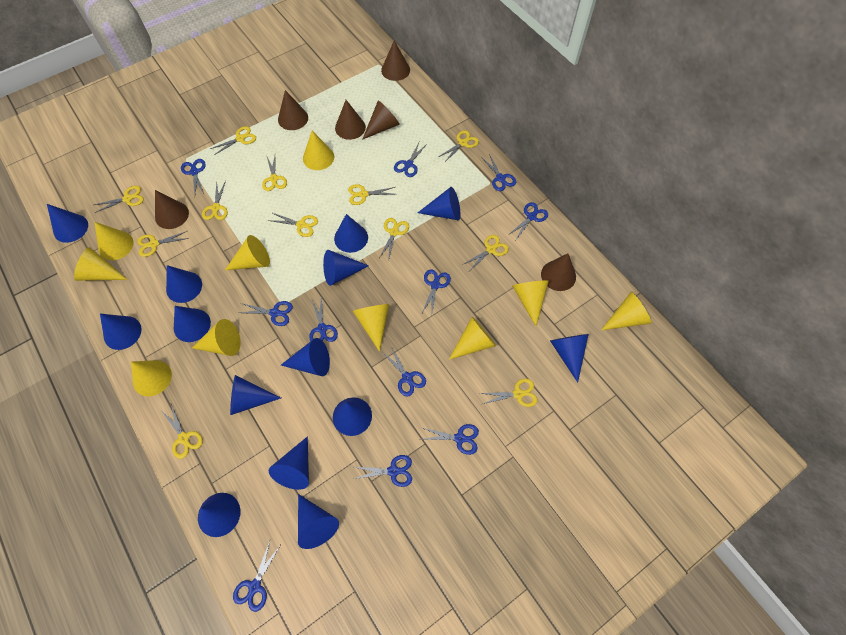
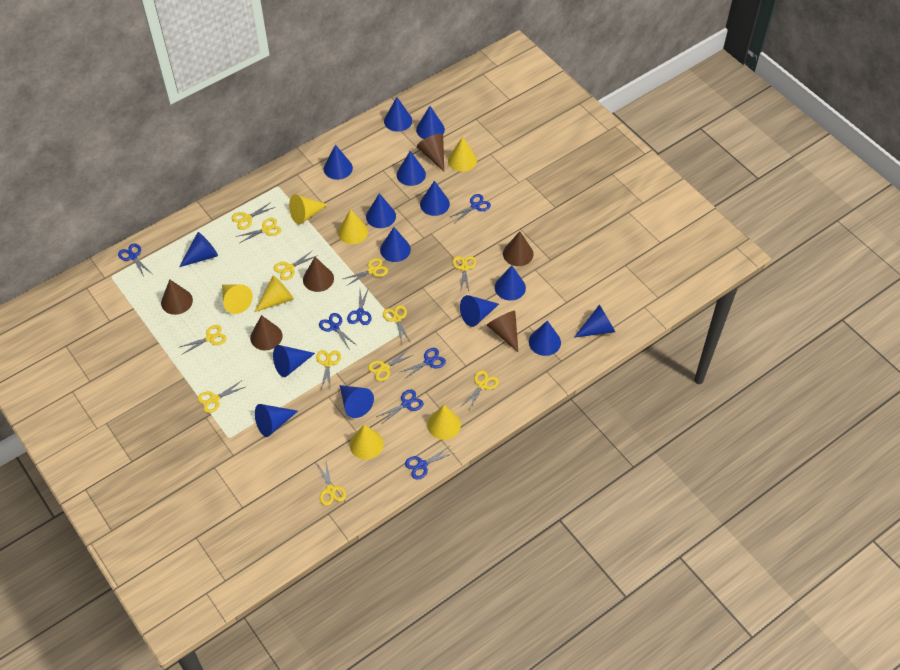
blue cone: [47,204,88,243] [100,314,141,350] [166,265,202,303] [174,306,211,342] [198,493,240,537] [230,375,281,415] [269,436,309,490] [281,338,330,376] [298,494,339,549] [323,250,369,286] [333,397,372,436] [334,214,368,253] [418,187,461,220] [550,334,589,383] = 14 -> [179,232,218,267] [255,404,298,437] [273,345,315,377] [324,145,353,180] [340,385,374,418] [366,193,396,228] [380,227,411,262] [384,97,412,132] [397,151,426,186] [416,106,445,139] [420,181,450,216] [460,295,499,327] [495,266,526,301] [529,321,561,356] [574,304,615,338] = 15
blue scissors: [181,159,205,194] [233,541,280,612] [240,301,293,326] [309,297,338,342] [354,455,412,487] [383,347,426,397] [394,142,427,177] [421,269,451,315] [423,424,479,455] [481,154,516,191] [508,202,548,240] = 11 -> [118,243,152,277] [319,313,356,350] [347,287,372,325] [376,390,424,424] [398,348,446,380] [405,446,454,480] [450,194,491,222] = 7
yellow cone: [74,247,128,281] [95,222,133,260] [131,360,172,396] [192,319,241,356] [225,235,270,270] [303,131,334,170] [353,304,389,352] [449,317,496,360] [512,280,549,326] [601,292,652,330] = 10 -> [222,285,253,314] [255,275,294,312] [289,194,328,225] [338,209,368,244] [350,424,384,460] [427,405,461,440] [448,137,477,172] = 7

